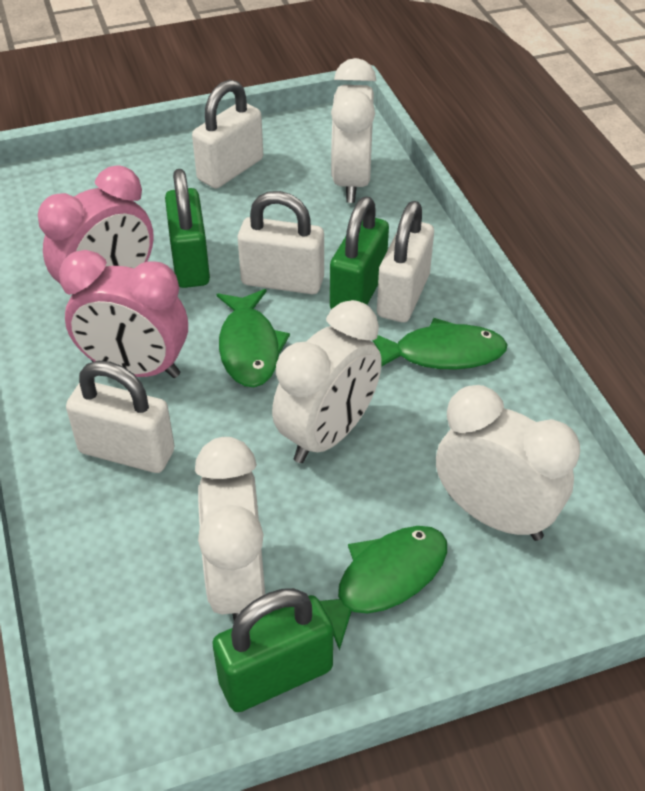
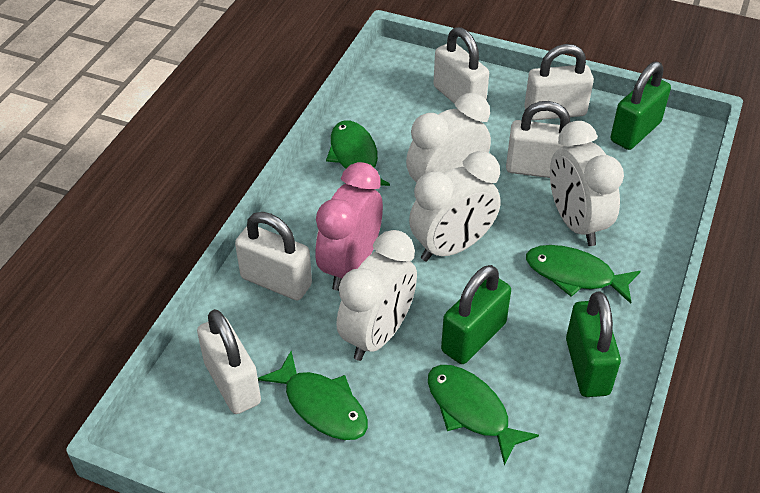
green fish: [217,289,290,387] [320,526,447,650] [372,318,508,370] = 3 -> [258,351,368,440] [326,121,390,186] [428,365,539,465] [526,245,641,304] = 4
pink clock: [38,165,154,284] [59,250,188,378] = 2 -> [315,162,383,291] = 1
white padlock: [66,361,174,473] [192,80,263,189] [238,191,324,294] [377,201,434,323] = 4 -> [197,309,261,414] [235,212,312,300] [433,27,489,103] [506,101,570,178] [524,44,594,120] = 5

